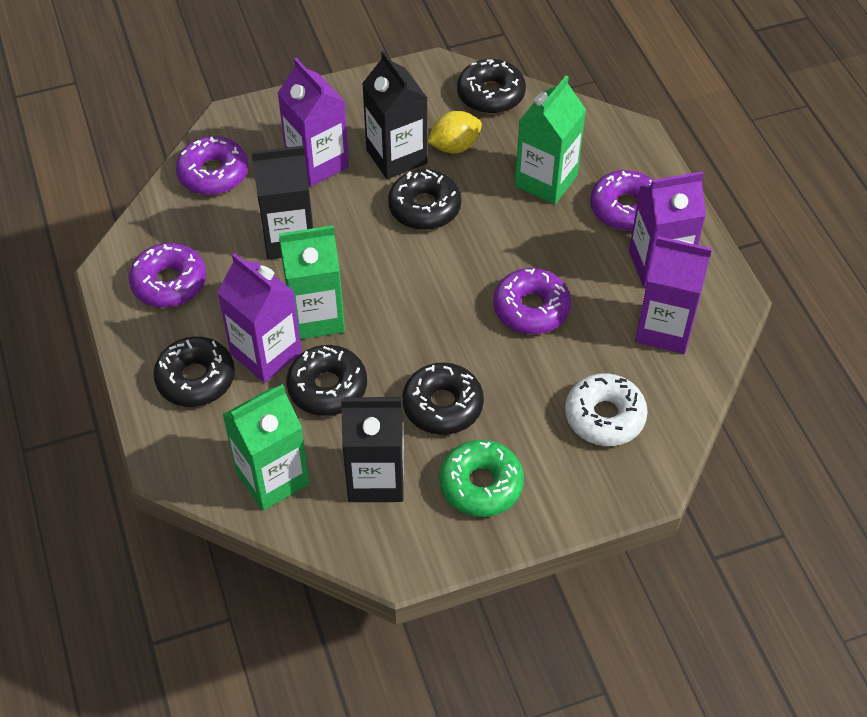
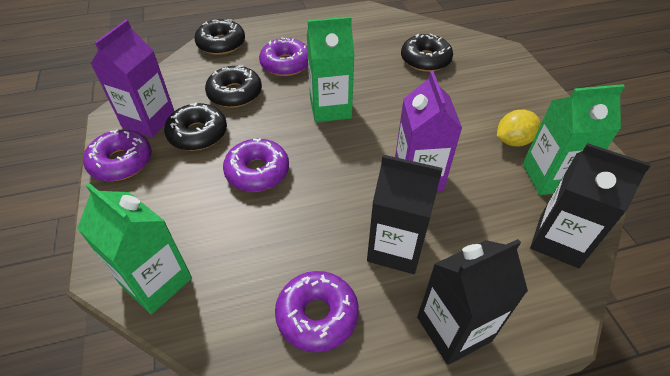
black donut: [153,336,235,407] [286,345,367,416] [388,169,462,230] [402,362,484,435] [457,59,526,114] = 5 -> [164,103,227,151] [194,19,245,55] [205,65,262,108] [401,34,453,72] = 4
green donut: [439,440,524,517] = 1 -> none = 0
purple carton: [217,253,302,383] [278,58,349,186] [629,171,706,287] [635,236,712,354] = 4 -> [91,20,174,137] [395,71,462,191] = 2
white donut: [565,373,648,446] = 1 -> none = 0

